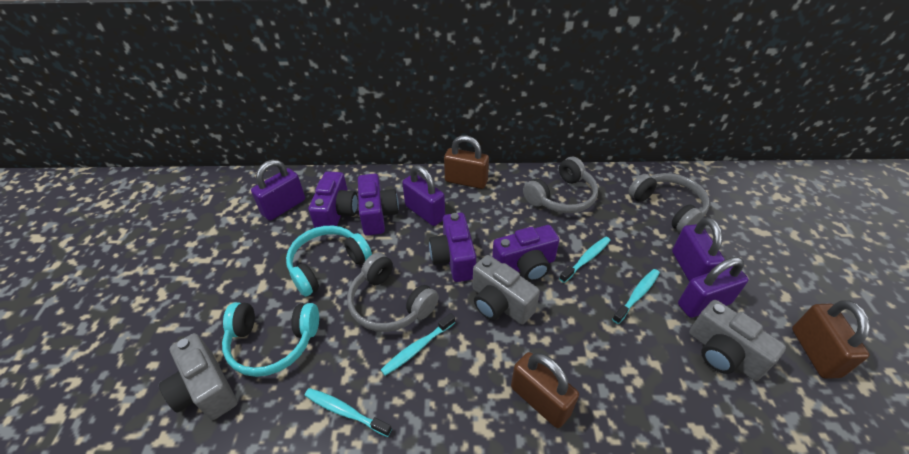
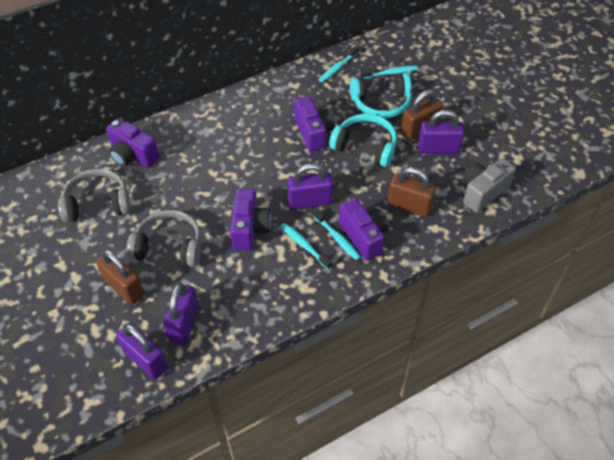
grey camera: [159,333,237,420] [473,255,540,324] [689,300,786,381] = 3 -> [463,158,516,213] = 1
grey headphones: [347,253,439,332] [523,157,598,213] [628,173,710,233] = 3 -> [58,169,131,223] [126,210,201,267] = 2

